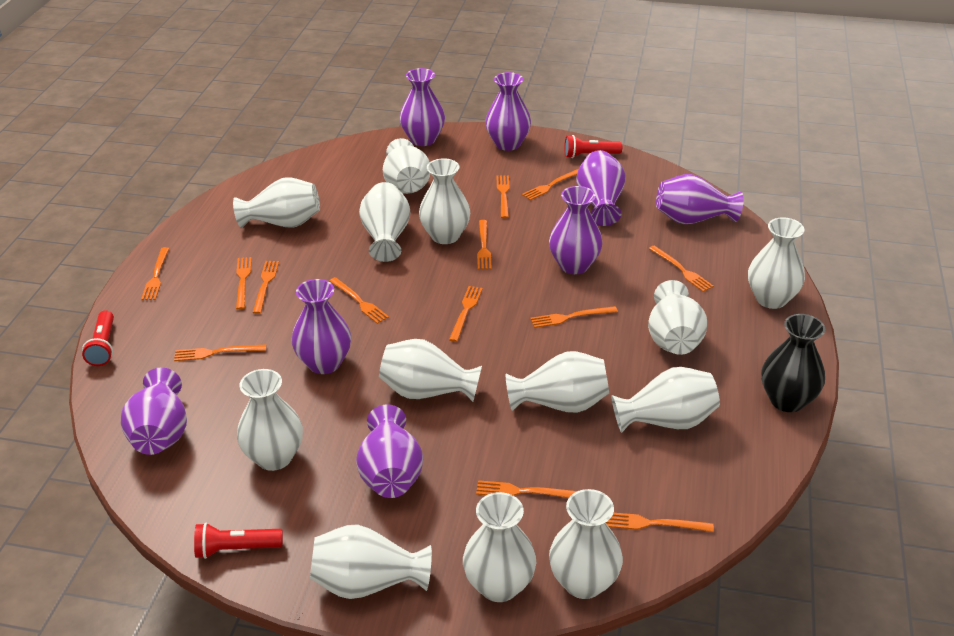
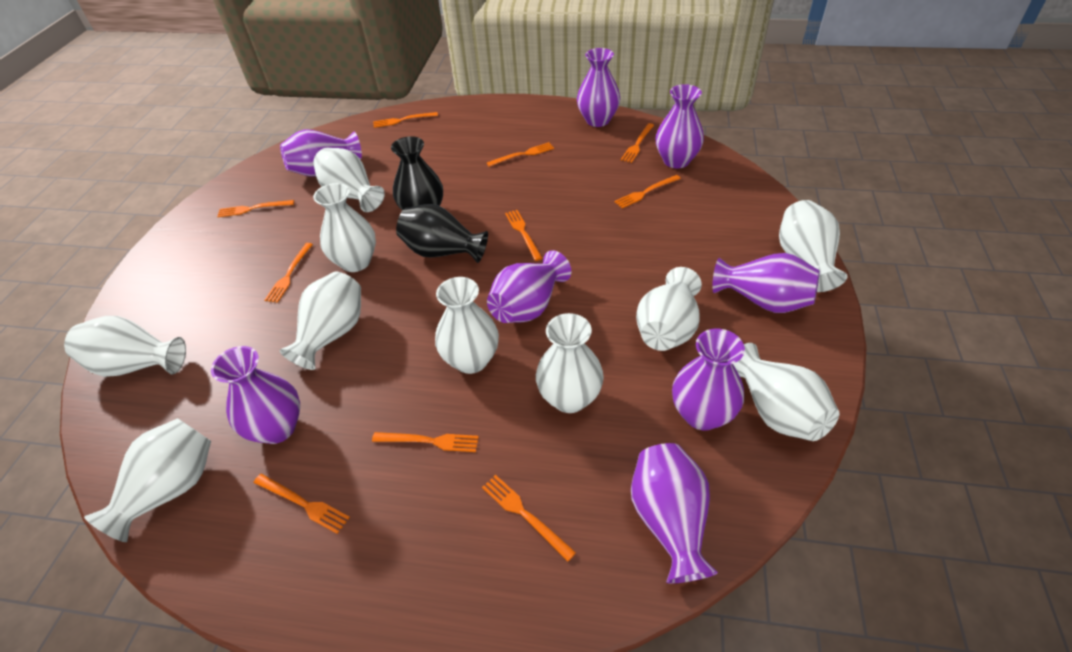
black vase: [761,314,825,412] = 1 -> [391,136,443,210] [396,204,488,263] = 2
orange fork: [141,247,169,300] [174,344,266,361] [236,257,252,310] [252,261,279,314] [329,277,389,324] [449,286,483,342] [476,480,577,498] [477,220,492,269] [496,175,510,218] [522,169,578,200] [530,306,618,328] [605,513,714,532] [649,245,714,292] = 13 -> [217,200,294,217] [254,474,350,534] [265,243,313,303] [372,432,479,452] [373,112,438,128] [482,475,576,562] [487,142,554,167] [505,210,542,261] [614,175,681,208] [621,123,654,163] = 10
red flashlight: [82,310,114,366] [194,523,283,559] [564,135,622,158] = 3 -> none = 0
white vase: [233,177,320,228] [237,369,303,471] [310,524,432,599] [359,182,410,262] [379,339,482,402] [383,138,430,194] [419,158,470,244] [463,492,536,602] [506,351,609,413] [549,489,623,599] [611,367,720,433] [648,280,707,355] [748,217,805,309] = 13 -> [64,316,186,377] [84,418,211,542] [279,272,361,370] [313,148,385,212] [313,183,376,272] [435,277,499,374] [536,313,604,413] [636,267,702,351] [733,343,839,441] [779,200,848,292] = 10

